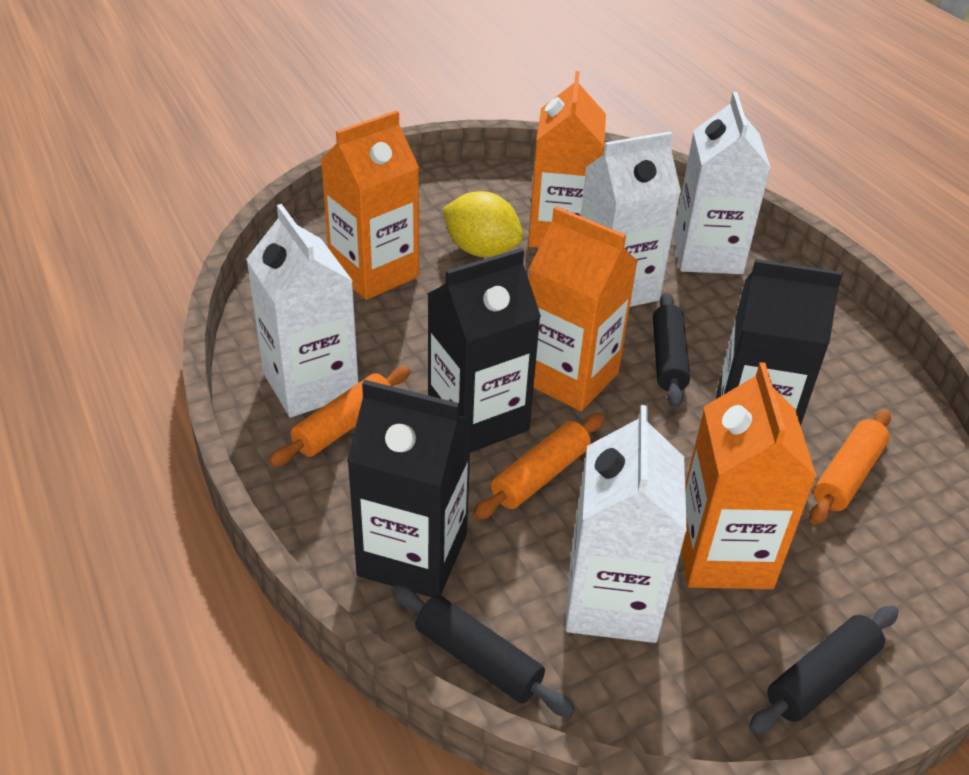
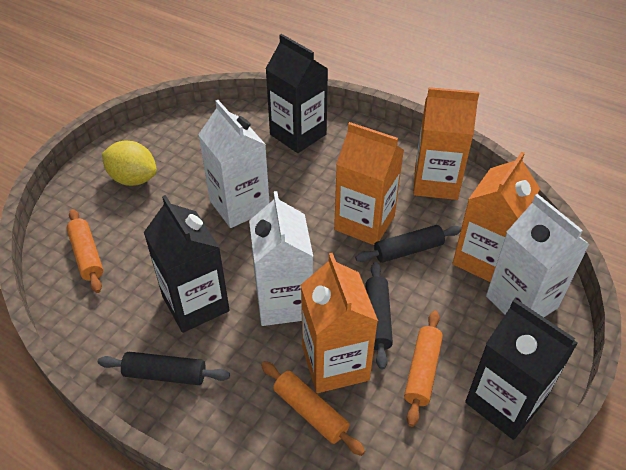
white carton: [246,204,358,418] [566,405,687,643] [581,132,681,307] [674,92,771,274] = 4 -> [198,100,270,228] [249,191,313,326] [486,194,590,317] = 3

